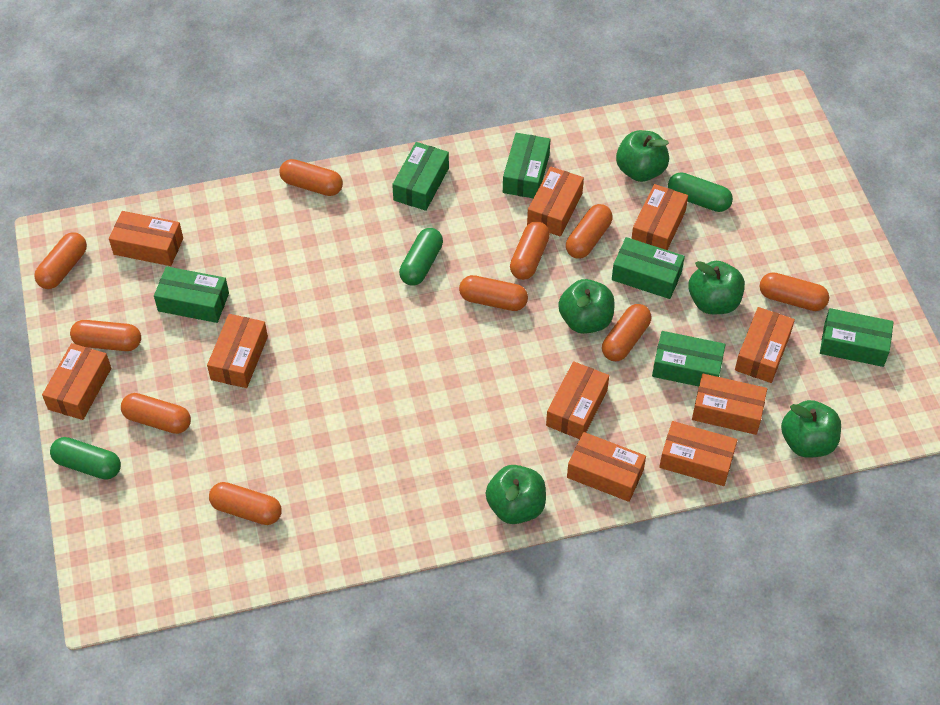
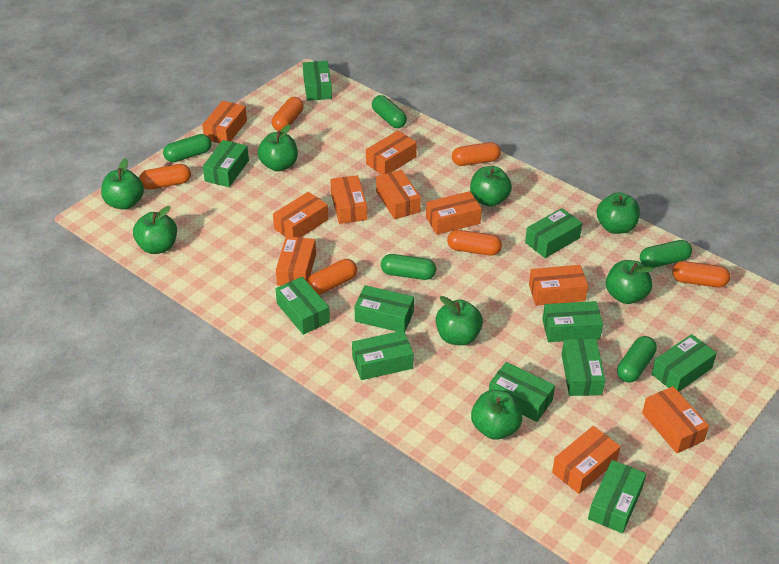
green apple: [486,465,546,524] [558,279,615,334] [616,130,669,182] [688,261,745,314] [781,400,841,458] = 5 -> [101,158,144,210] [133,206,177,254] [257,124,298,172] [436,296,483,345] [470,166,512,207] [471,390,522,440] [597,192,640,234] [606,260,654,304] = 8
green box: [154,266,229,323] [392,142,449,211] [503,133,550,198] [612,237,685,299] [652,331,725,386] [820,308,894,367] = 6 -> [203,140,249,187] [276,277,330,335] [303,61,332,101] [352,330,414,380] [354,285,414,332] [489,362,555,422] [525,208,582,258] [542,301,603,342] [562,339,605,396] [588,460,646,534] [651,334,717,392] = 11
green capsule: [50,437,121,480] [399,228,443,286] [668,172,733,212] = 3 -> [163,134,211,162] [372,95,407,128] [381,254,436,280] [617,336,657,383] [640,240,692,268] = 5
orange capsule: [34,232,87,289] [70,320,141,351] [121,393,191,434] [209,482,282,525] [279,159,343,196] [459,275,528,311] [510,221,550,280] [566,204,613,259] [602,304,651,361] [760,272,829,311] = 10 -> [139,164,191,190] [272,97,304,131] [307,259,357,295] [447,230,502,256] [452,142,501,166] [672,261,730,287] = 6

